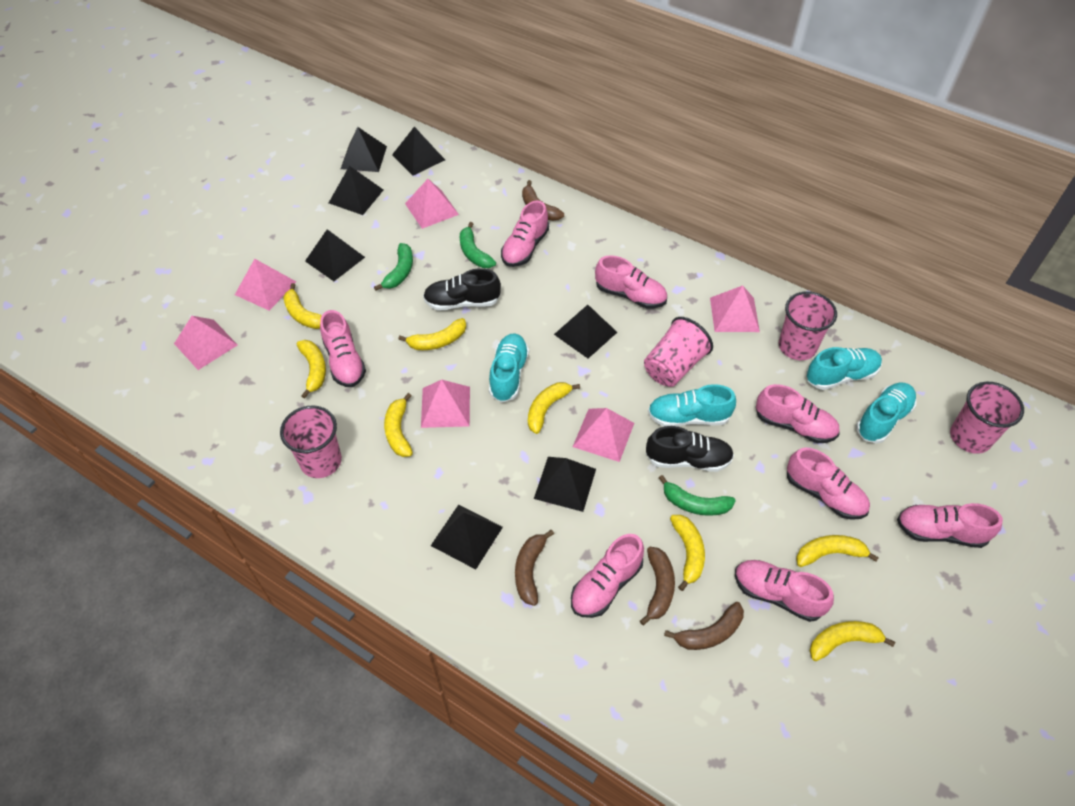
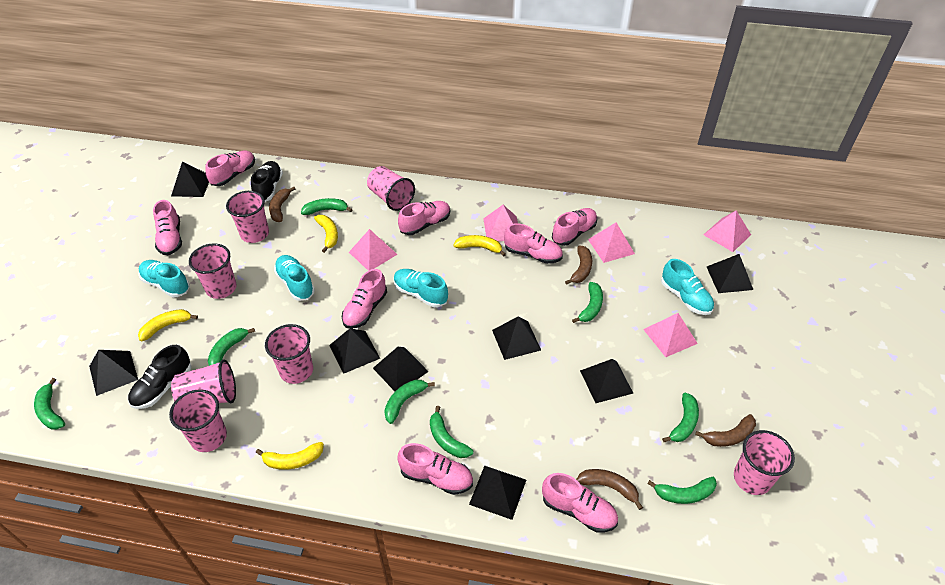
black pyramid: [305,229,365,281] [329,166,383,215] [341,127,387,172] [392,127,445,176] [431,505,503,570] [534,457,596,512] [554,305,617,358] = 7 -> [89,350,138,396] [171,161,209,197] [329,328,380,374] [373,347,429,391] [469,465,526,520] [492,317,541,360] [580,359,633,403] [707,254,753,293] = 8
green banana: [374,243,413,291] [460,222,496,268] [659,475,736,516] = 3 -> [34,378,65,429] [208,328,255,366] [301,198,353,215] [384,380,435,424] [430,406,473,458] [572,282,603,323] [647,477,717,504] [662,393,699,442] = 8
pink cup: [280,405,342,478] [644,317,713,387] [779,291,837,360] [950,382,1024,454] = 4 -> [169,389,227,452] [171,359,236,403] [189,244,237,299] [226,191,269,243] [265,324,313,384] [367,166,415,211] [734,430,795,495] = 7
pink pyramid: [174,316,238,370] [235,259,296,311] [405,179,459,229] [421,380,470,428] [573,408,634,462] [710,285,760,332] = 6 -> [349,229,398,271] [483,205,518,241] [588,222,635,263] [643,313,698,357] [704,211,751,252] = 5
yellow banana: [283,283,322,329] [297,340,326,399] [384,393,413,457] [398,318,466,350] [528,382,580,434] [670,515,705,591] [796,535,879,567] [810,621,895,661] = 8 -> [138,309,198,341] [256,442,324,470] [314,215,338,253] [454,235,506,257] = 4

